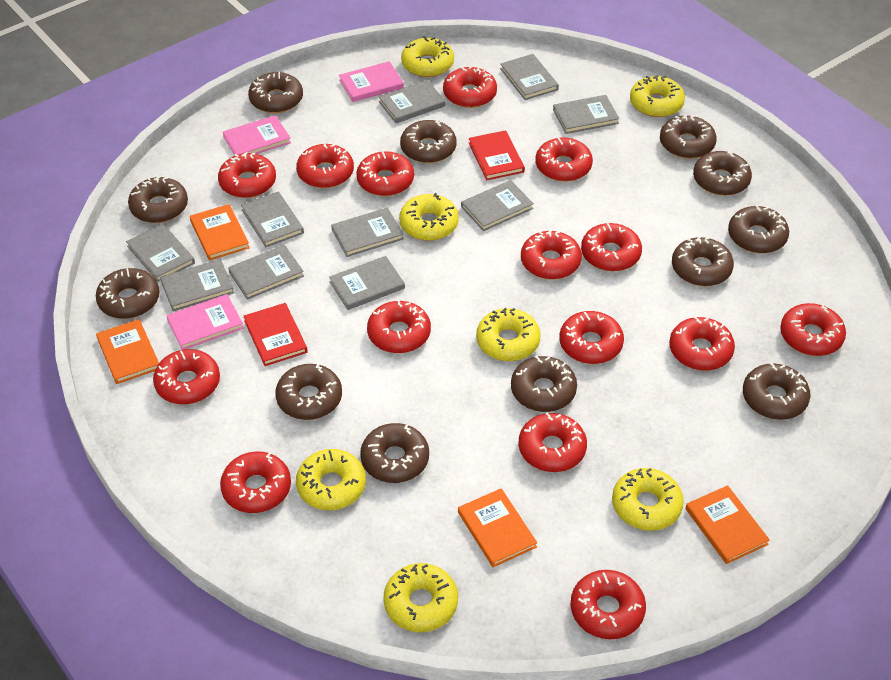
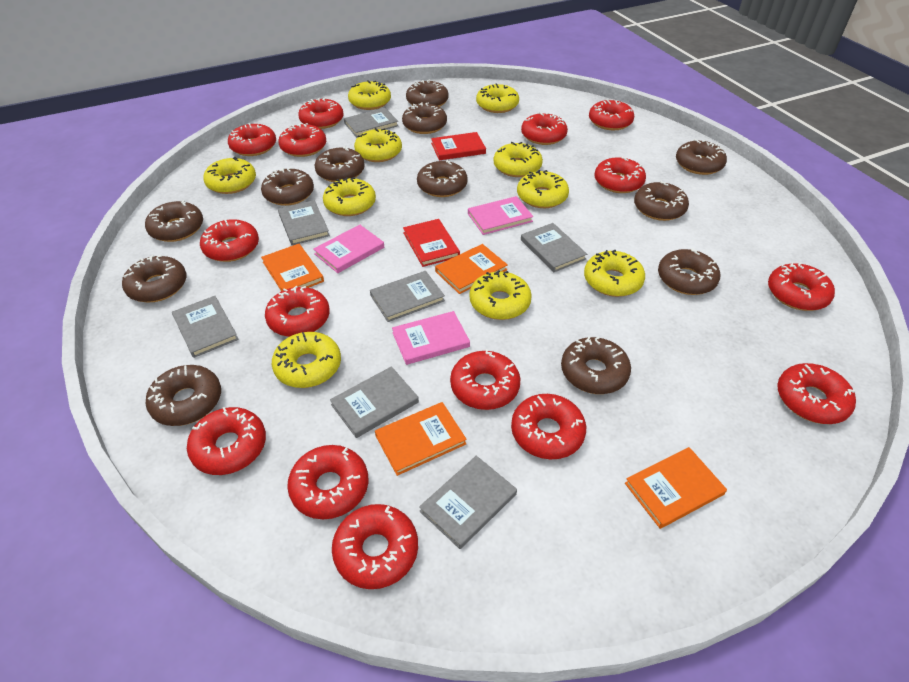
grey book: [126,224,195,282] [160,259,234,311] [228,245,304,300] [241,191,304,247] [329,256,405,310] [331,208,404,257] [378,80,445,123] [461,180,534,231] [500,54,559,100] [553,95,619,134] = 10 -> [172,296,238,358] [278,200,330,245] [330,366,419,438] [344,108,399,137] [370,271,445,322] [419,456,517,549] [521,223,587,272] = 7
yellow donut: [296,449,366,510] [383,563,458,632] [399,193,459,241] [401,36,454,77] [476,308,541,361] [612,468,684,531] [630,75,685,117] = 7 -> [203,156,256,194] [272,332,341,388] [323,177,376,216] [348,80,391,110] [354,128,402,162] [469,270,532,320] [476,83,519,113] [494,142,543,177] [517,170,569,208] [584,250,645,297] = 10

